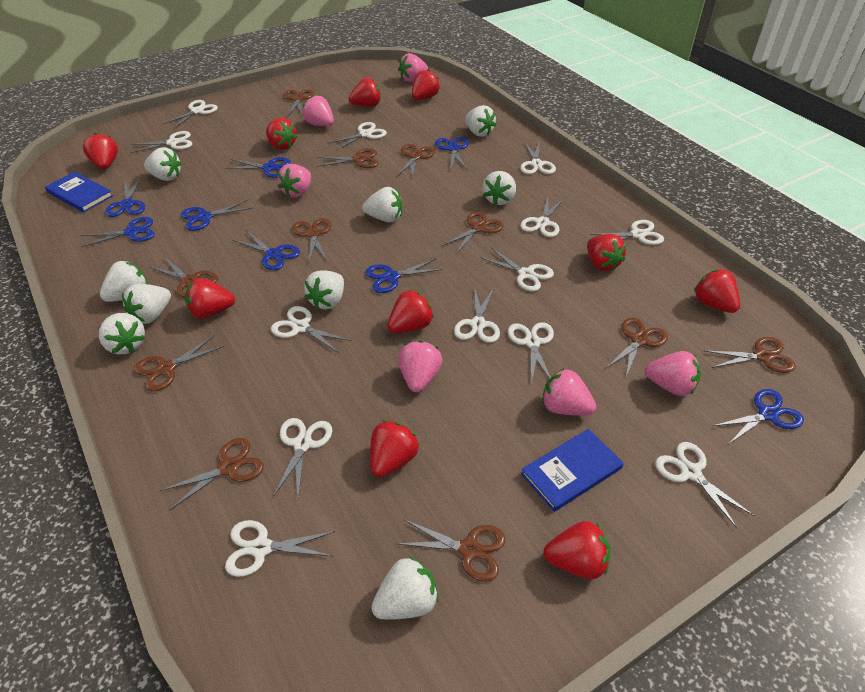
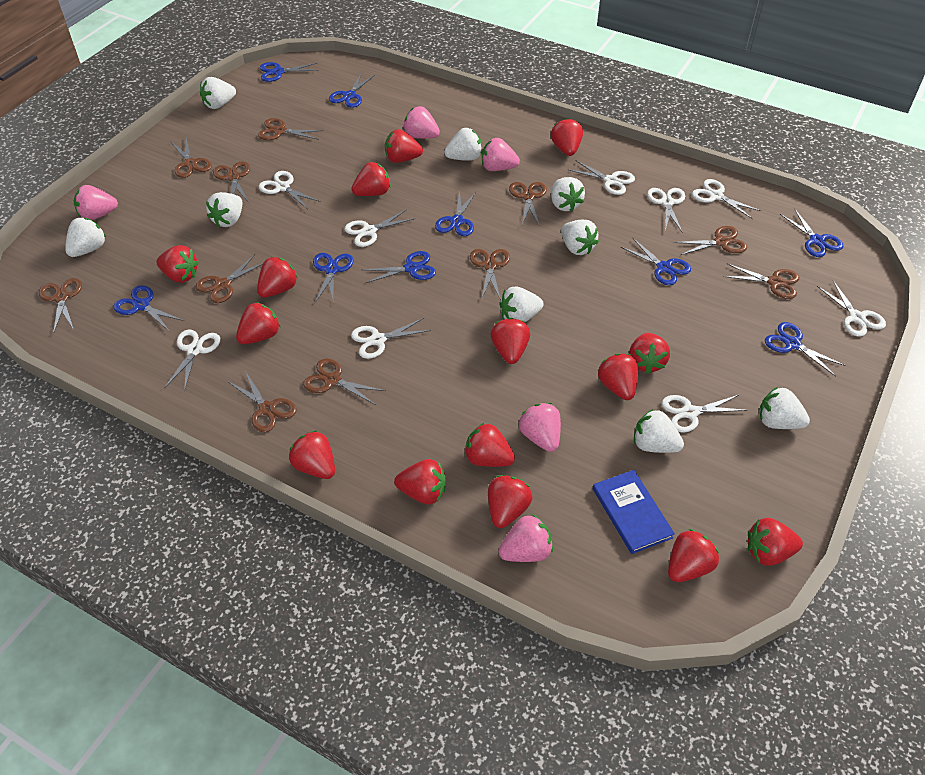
blue book: [45,172,113,212] [521,429,624,512] = 2 -> [593,470,675,554] = 1
blue scissors: [81,217,154,247] [105,178,145,217] [181,200,252,231] [225,157,291,178] [233,230,300,270] [365,259,443,293] [435,137,469,170] [712,389,804,444] = 8 -> [113,285,184,332] [260,62,319,82] [313,253,354,304] [329,72,375,108] [362,251,436,283] [435,190,476,236] [621,238,691,285] [765,322,846,377] [780,208,843,257] = 9
pink strawberry: [277,164,311,198] [303,96,334,126] [398,53,428,82] [398,341,443,392] [542,368,596,416] [645,351,701,396] = 6 -> [74,185,118,220] [403,106,440,139] [482,138,520,171] [499,514,553,562] [519,403,561,452] = 5
red strawberry: [83,133,118,169] [185,278,235,319] [266,118,298,150] [349,78,381,107] [370,420,419,478] [388,290,434,333] [412,70,440,100] [543,521,610,579] [587,234,626,271] [694,269,740,313] = 10 -> [156,245,199,283] [236,302,280,344] [257,257,298,298] [289,430,335,479] [351,162,391,196] [385,129,423,163] [394,459,446,505] [465,422,515,467] [488,475,532,528] [490,318,530,364] [551,118,583,156] [598,354,638,400] [629,333,670,374] [668,529,719,582] [748,518,803,566] = 15
white scissors: [130,131,192,153] [163,100,218,129] [225,520,335,577] [271,306,352,353] [272,418,332,498] [329,122,387,150] [454,287,500,343] [480,248,554,291] [508,322,554,384] [520,141,556,174] [520,196,564,237] [590,220,664,245] [655,442,755,528] = 13 -> [164,329,220,392] [259,171,321,209] [344,209,415,247] [351,318,431,359] [567,160,635,195] [647,188,685,233] [662,395,748,433] [692,179,761,219] [817,281,886,337] = 9

